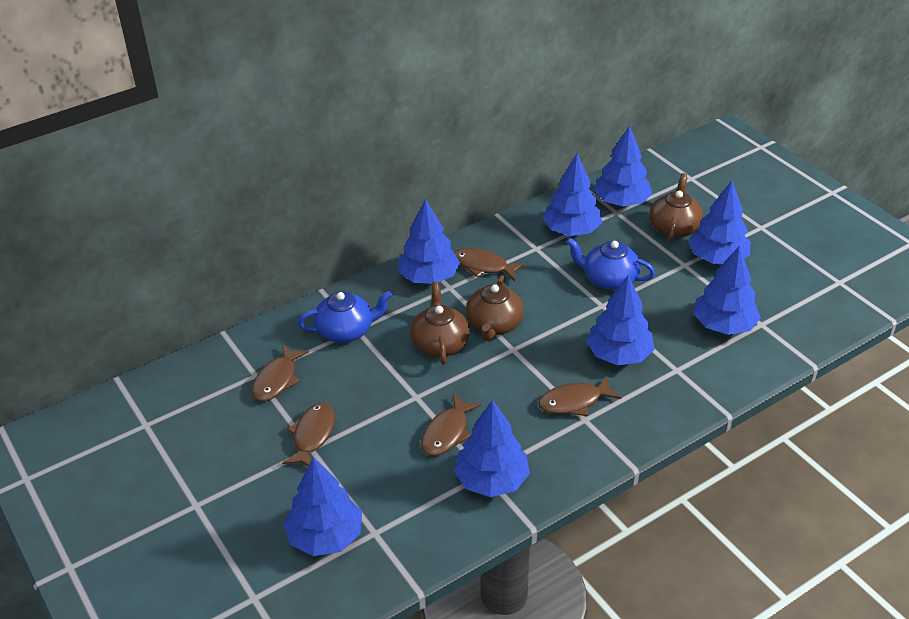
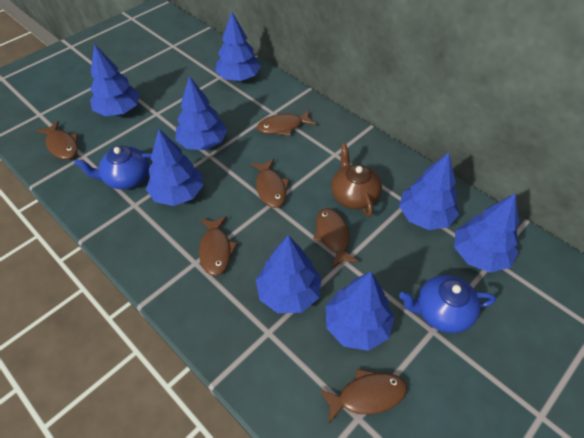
brown fish: [252,344,309,401] [282,403,335,466] [421,394,481,456] [454,248,525,281] [538,376,621,416] = 5 -> [37,121,78,160] [199,216,238,276] [251,159,290,208] [257,110,316,136] [313,208,359,268] [319,369,407,423] = 6
brown teapot: [410,282,470,365] [466,275,524,341] [649,173,703,242] = 3 -> [331,144,382,217] = 1

